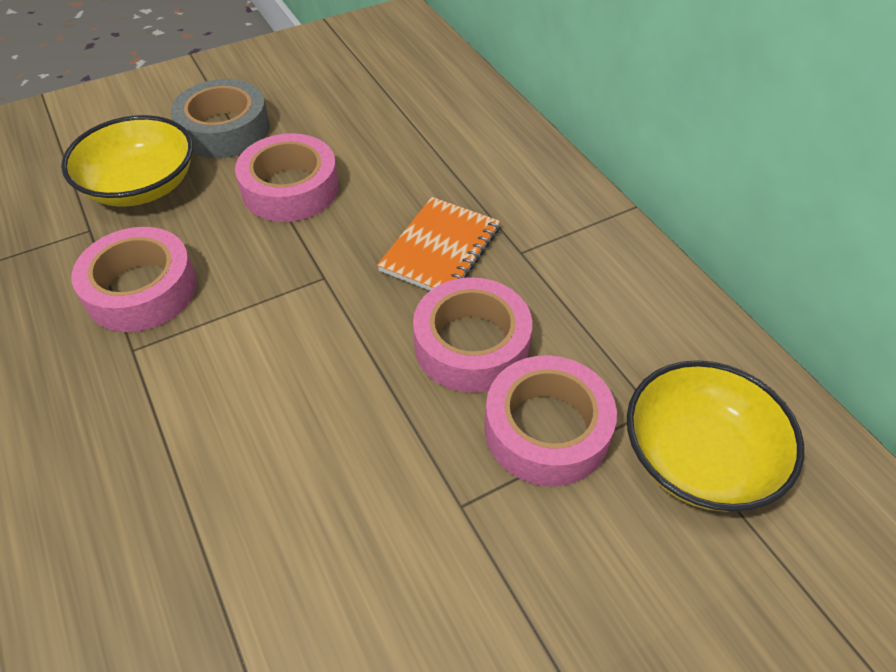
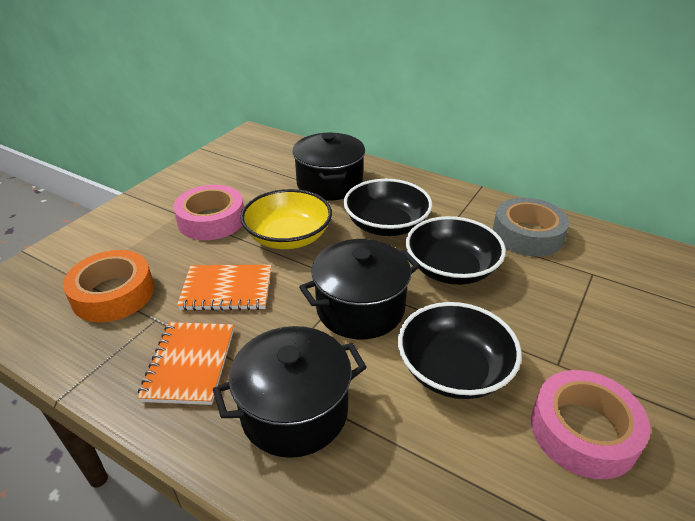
black bowl: none = 0 -> [343,179,432,236] [398,302,522,399] [406,216,506,285] = 3
black pot: none = 0 -> [213,326,367,458] [292,132,365,201] [299,239,420,339] = 3
orange notebook: [377,197,501,291] = 1 -> [137,322,234,405] [177,265,272,311] = 2
orange tape: none = 0 -> [63,250,154,322] = 1
pink tape: [71,227,197,332] [235,133,339,222] [413,277,532,393] [485,355,617,486] = 4 -> [173,185,244,240] [531,370,650,479] = 2
yellow bowl: [61,115,193,207] [627,360,804,512] = 2 -> [240,189,332,249] = 1

